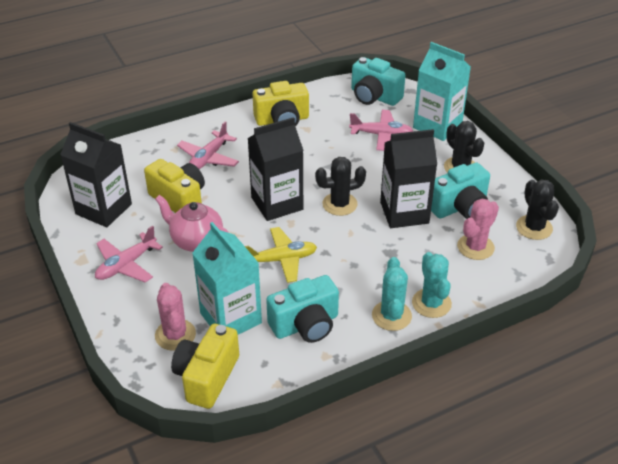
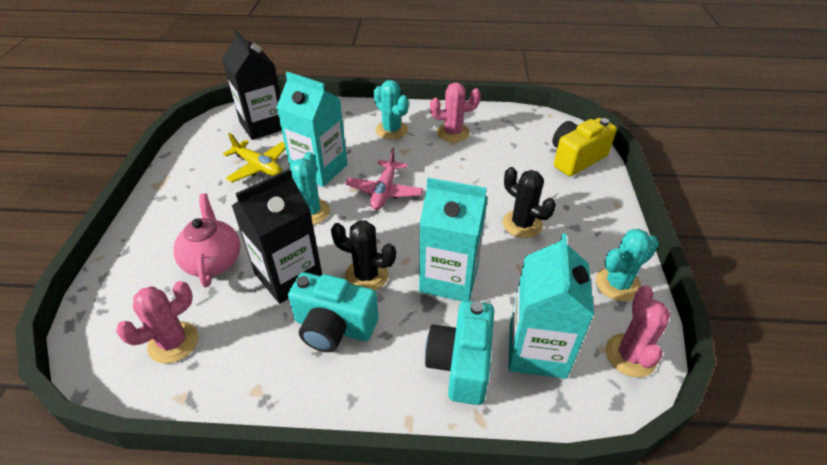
black cactus: [315,157,366,216] [444,121,484,173] [516,180,559,240] = 3 -> [331,220,396,291] [503,167,556,238] = 2
black carton: [60,122,132,227] [248,117,304,221] [380,129,437,228] = 3 -> [222,30,282,140] [232,169,322,304] = 2
pink cactus: [155,283,196,351] [457,199,499,260] = 2 -> [116,281,199,364] [430,82,481,142] [605,285,670,377] = 3
pink plane: [95,226,163,283] [177,121,239,169] [349,110,413,151] = 3 -> [345,147,423,210] = 1
turquoise cactus: [372,257,412,331] [412,252,452,318] = 2 -> [291,152,330,225] [374,80,409,139] [596,229,659,302] = 3
turquoise camera: [266,275,339,343] [351,57,406,106] [431,162,490,219] = 3 -> [288,272,378,352] [425,300,494,405] = 2
turquoise carton: [192,222,262,335] [413,42,471,141] = 2 -> [277,72,347,187] [419,178,488,301] [508,233,594,379] = 3
yellow camera: [144,159,205,213] [171,324,239,409] [253,81,309,126] = 3 -> [552,118,617,176] = 1

